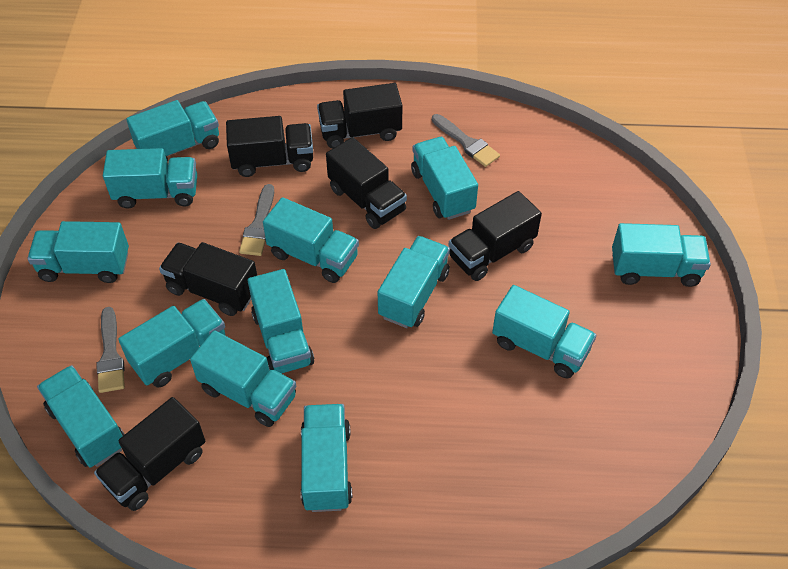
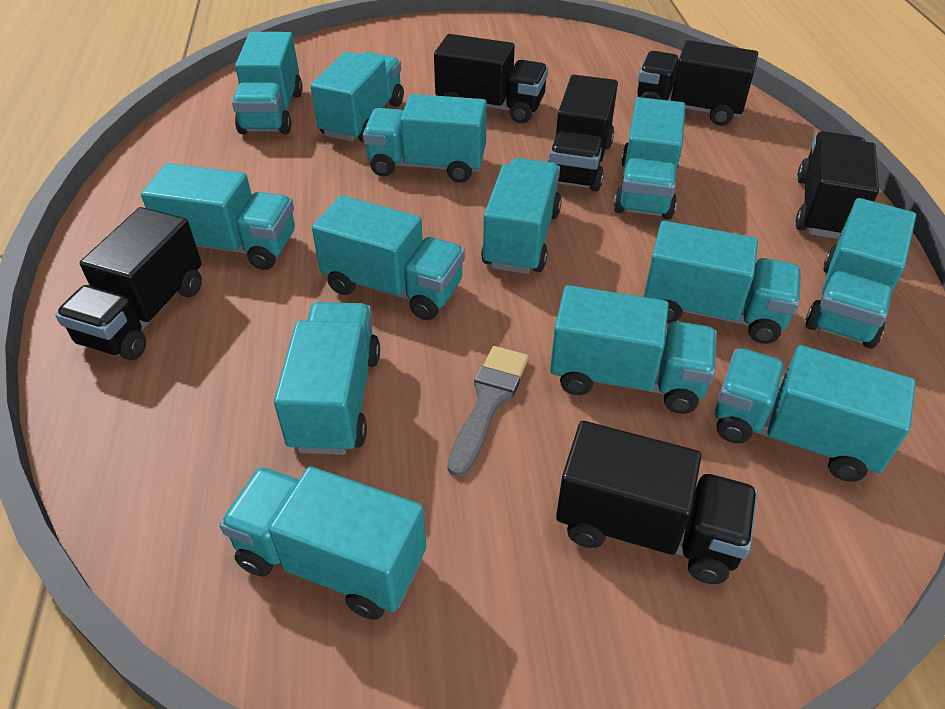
grey brush: [96,307,125,393] [239,184,274,256] [432,114,500,167] = 3 -> [447,346,529,477] = 1

